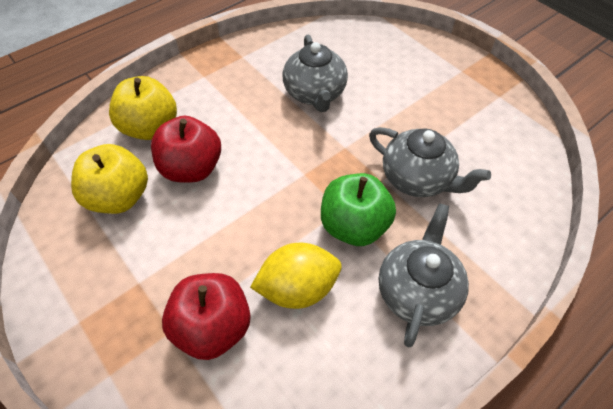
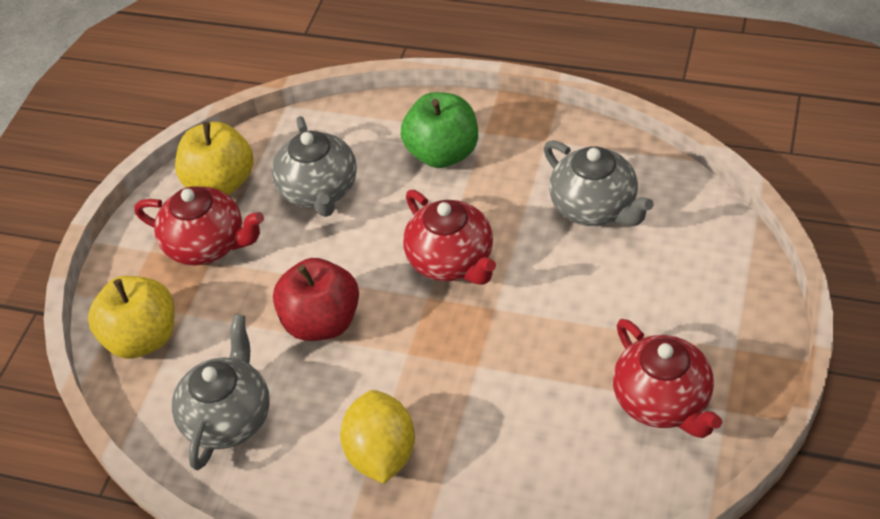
red apple: [151,116,221,183] [162,273,251,360] = 2 -> [273,258,359,341] = 1
red teapot: none = 0 -> [134,186,264,265] [403,190,496,285] [613,319,722,438] = 3

